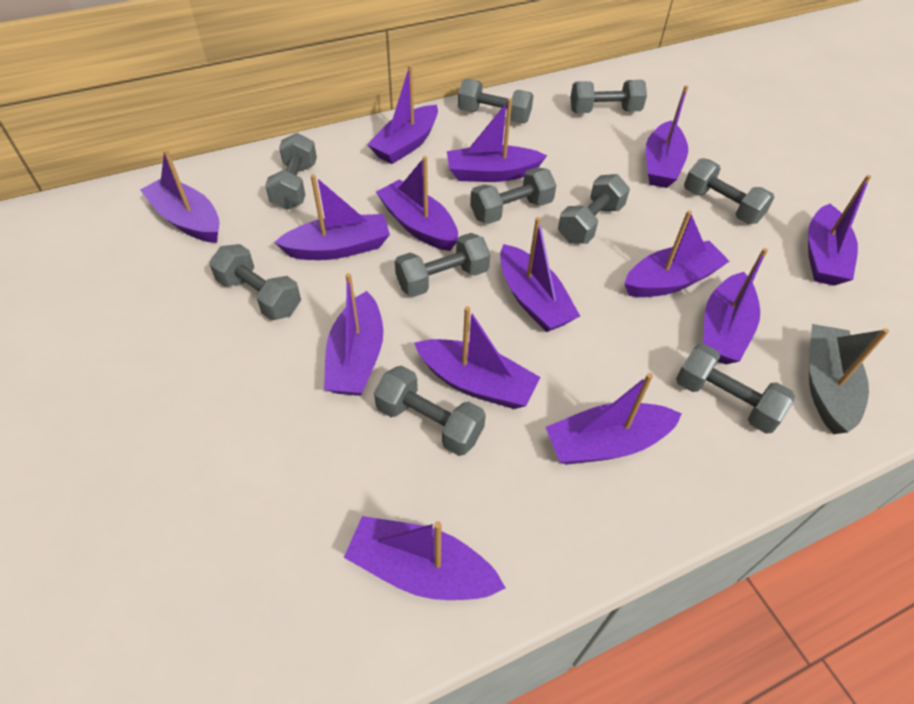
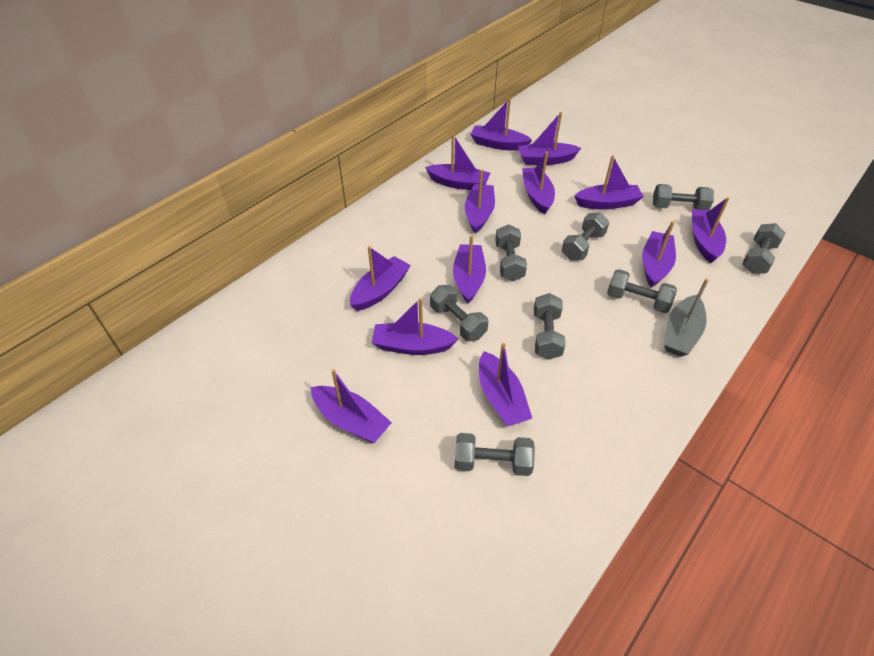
grey dumbbell: [209,244,301,320] [265,133,317,210] [374,366,486,456] [395,233,491,297] [458,79,534,123] [470,167,556,224] [558,174,630,244] [570,80,647,113] [676,343,795,434] [684,158,775,224] = 10 -> [430,285,488,341] [455,433,535,476] [495,224,527,281] [534,293,566,360] [562,212,609,260] [607,269,677,313] [653,184,714,210] [742,223,785,274] = 8
purple boat: [140,149,219,243] [274,174,390,260] [324,273,383,396] [344,516,506,600] [367,65,438,164] [376,156,458,251] [414,306,541,409] [447,98,547,182] [500,217,580,332] [545,373,682,465] [624,210,729,297] [646,85,689,188] [703,248,768,364] [808,175,871,286] = 14 -> [311,369,392,443] [350,246,411,311] [372,298,458,355] [425,134,490,190] [453,235,486,303] [465,169,495,234] [470,98,532,150] [479,343,532,426] [518,112,581,165] [522,152,555,214] [574,155,644,210] [642,221,676,288] [692,197,729,263] = 13

